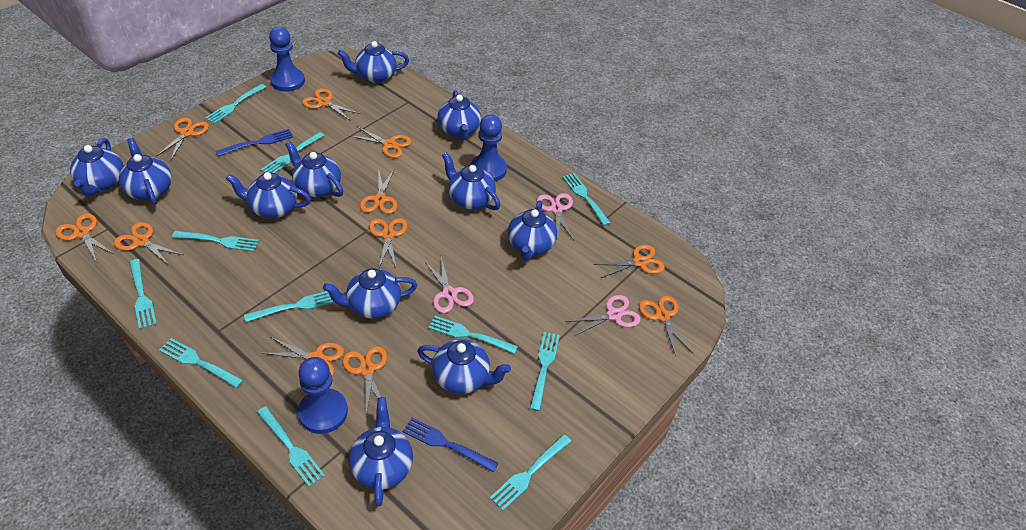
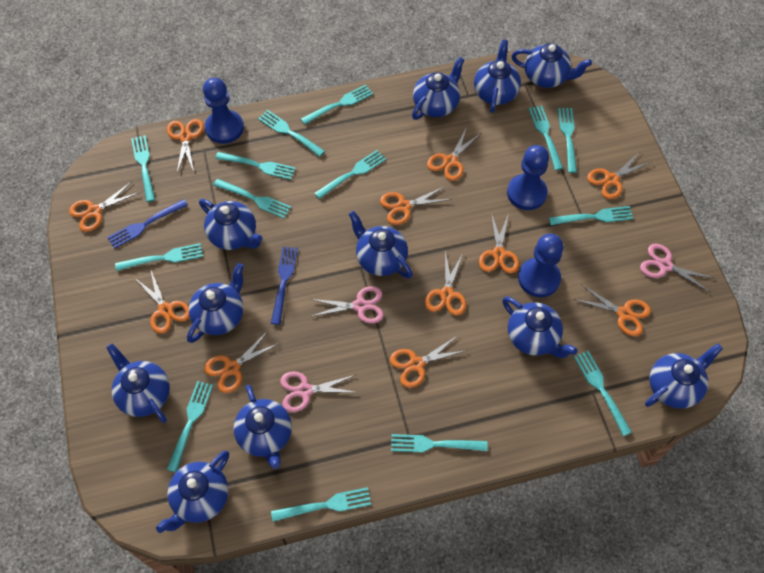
turquoise fork: [129,259,157,329] [159,338,244,388] [172,231,259,252] [205,84,266,124] [244,291,334,322] [257,406,325,487] [261,132,325,173] [428,316,518,354] [490,434,571,511] [530,332,560,411] [563,173,611,226] = 11 -> [115,243,203,271] [131,135,155,202] [167,381,213,472] [213,179,291,218] [215,152,296,180] [258,110,325,157] [271,487,371,522] [301,85,373,125] [314,150,386,199] [391,434,488,453] [529,106,563,170] [549,206,634,225] [558,108,577,173] [574,351,632,436] = 14

